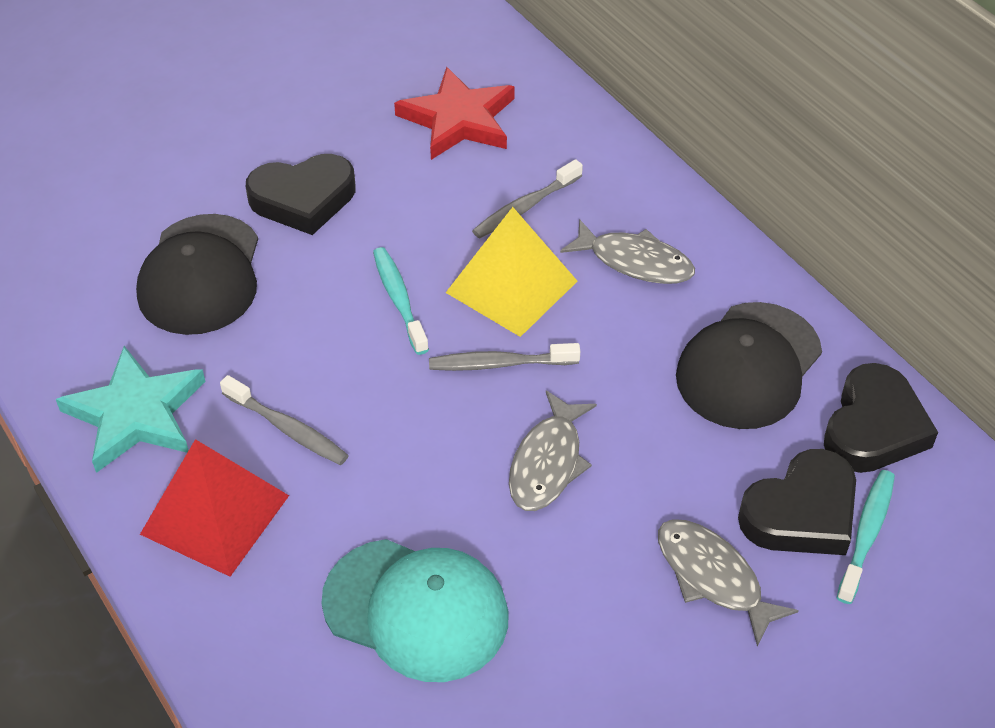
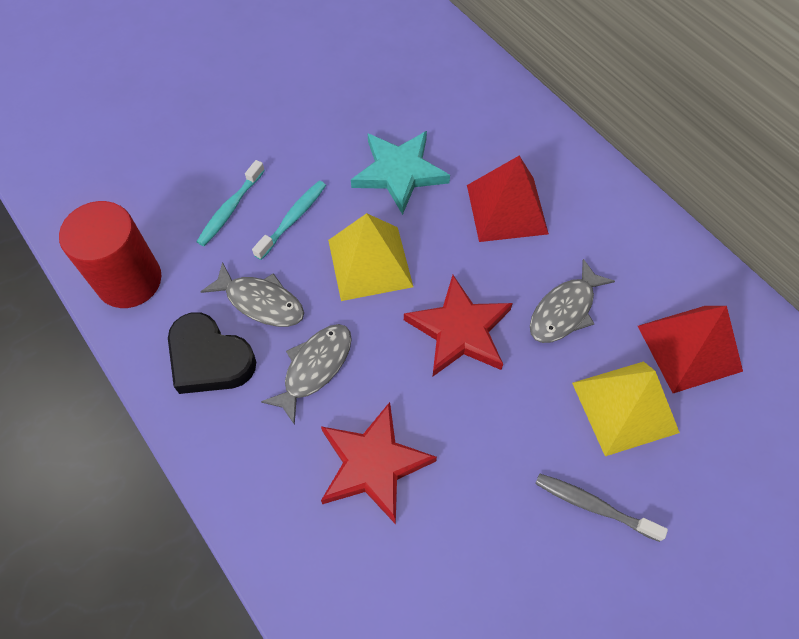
black cap: [136,214,258,335] [676,302,822,429] = 2 -> none = 0
black heart: [246,154,356,235] [738,449,856,555] [824,363,938,473] = 3 -> [168,312,256,394] = 1
grey toothbrush: [220,375,349,465] [429,343,580,371] [472,159,583,238] = 3 -> [535,473,668,542] = 1
red cylinder: none = 0 -> [59,201,161,308] = 1
red pyramid: [140,439,289,577] = 1 -> [467,156,549,242] [638,306,743,393] = 2
red star: [394,67,515,160] = 1 -> [321,402,437,524] [404,275,513,377] = 2
turquoise cap: [321,539,508,682] = 1 -> none = 0
yellow pyramid: [446,207,577,337] = 1 -> [328,213,413,301] [572,362,680,456] = 2

